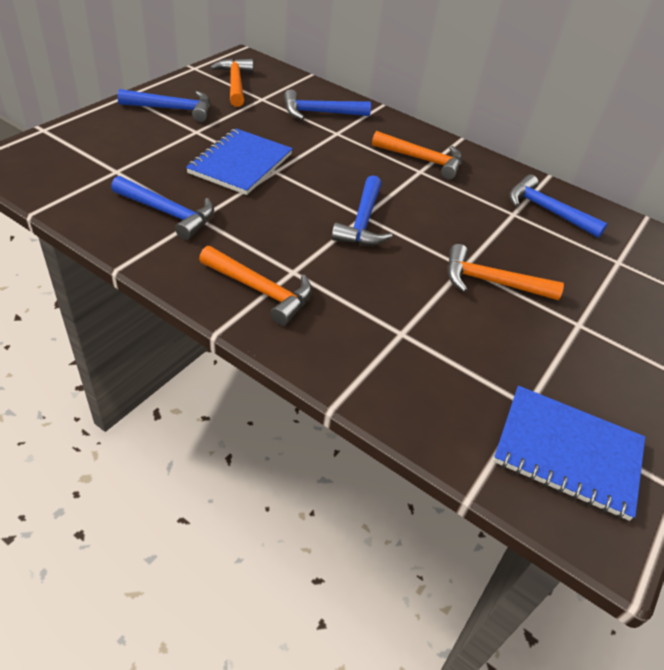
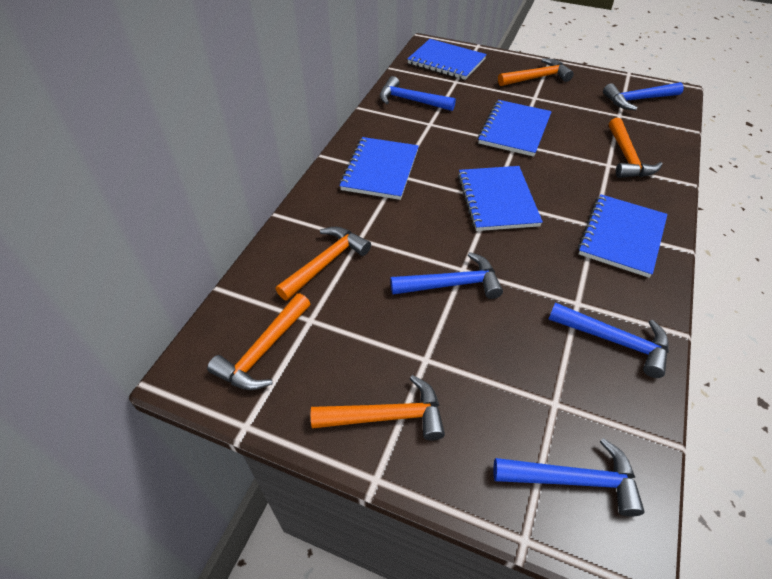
blue notebook: [186,128,293,195] [493,386,645,521] = 2 -> [339,137,419,200] [407,39,487,80] [458,166,543,231] [478,100,552,157] [578,194,668,278] = 5
orange hammer: [199,246,312,326] [210,59,253,107] [372,131,462,179] [447,244,564,300] = 4 -> [207,293,310,390] [276,227,371,301] [311,375,445,441] [498,58,574,86] [609,118,663,178] = 5

